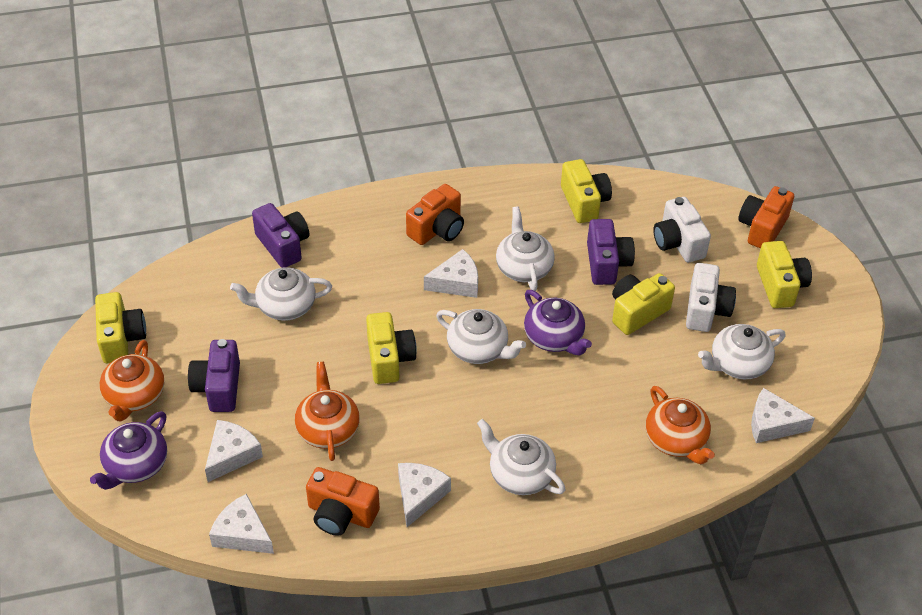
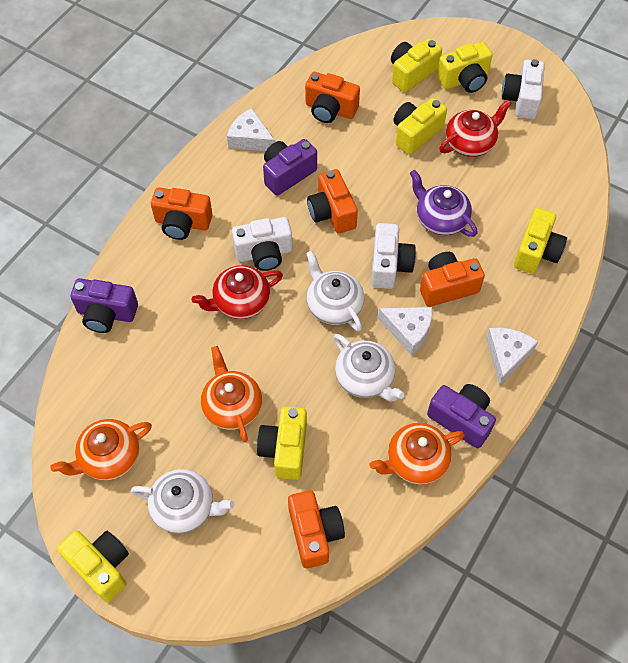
orange camera: [306,467,380,536] [406,184,464,245] [738,186,794,249] = 3 -> [151,187,212,240] [288,490,345,568] [305,72,360,123] [307,169,358,234] [420,252,485,307] = 5
purple teapot: [90,411,167,490] [524,290,592,356] = 2 -> [410,170,478,237] = 1
red teapot: none = 0 -> [191,265,283,319] [439,100,511,157] = 2
white camera: [653,197,711,262] [686,263,736,332] = 2 -> [232,217,293,271] [371,223,416,289] [502,59,545,119] = 3
white cheese: [205,420,263,482] [209,494,274,554] [398,463,451,527] [424,249,478,298] [751,388,815,443] = 5 -> [227,108,275,151] [378,307,432,356] [486,328,538,385] = 3
white teapot: [230,267,332,321] [436,309,526,364] [477,419,565,495] [496,206,555,291] [698,324,786,379] = 5 -> [131,469,235,534] [306,250,364,331] [333,334,405,402] = 3
yellow camera: [95,292,146,363] [366,312,417,384] [561,159,612,223] [612,273,675,335] [757,241,812,308] = 5 -> [57,530,129,602] [257,406,307,480] [391,38,442,93] [393,98,447,155] [437,42,492,93] [514,208,567,274] = 6

